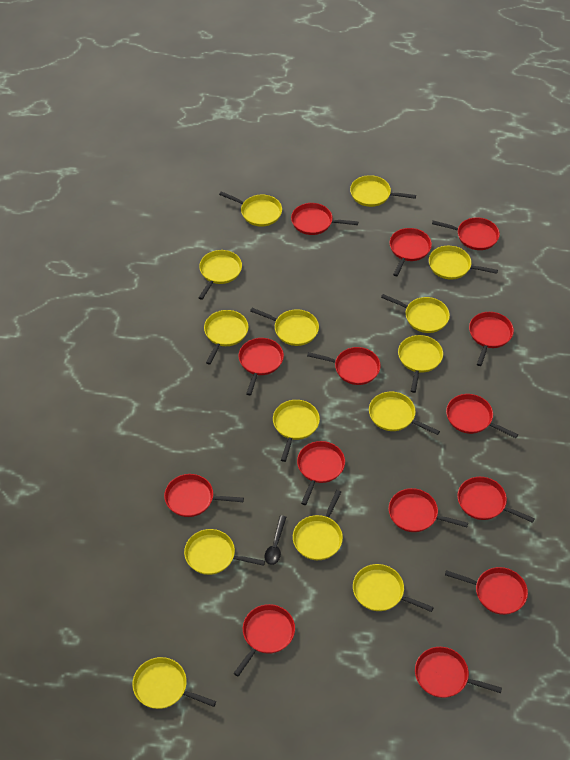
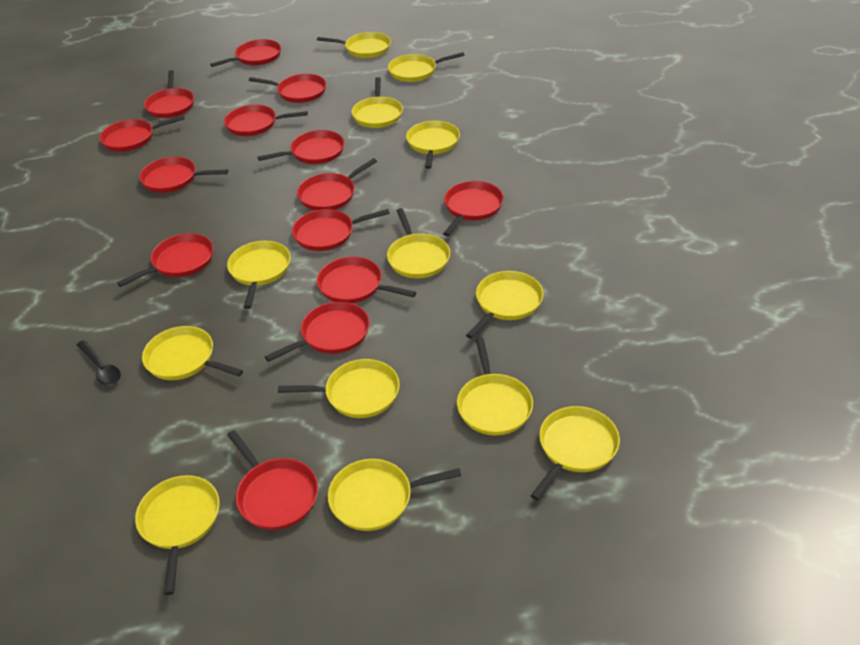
yellow pan: [132,657,216,709] [184,529,265,575] [198,250,242,300] [204,310,248,365] [219,191,282,227] [250,308,319,346] [273,400,320,462] [293,490,343,560] [350,175,416,207] [353,564,434,612] [369,392,440,435] [381,294,450,333] [398,335,443,393] [429,246,498,280] = 14 -> [135,475,220,595] [142,326,243,380] [227,241,291,309] [278,359,400,418] [317,32,391,58] [328,459,461,531] [352,77,403,128] [387,208,450,278] [388,52,464,82] [406,121,460,169] [457,337,533,436] [466,271,544,339] [531,406,620,501] = 13

